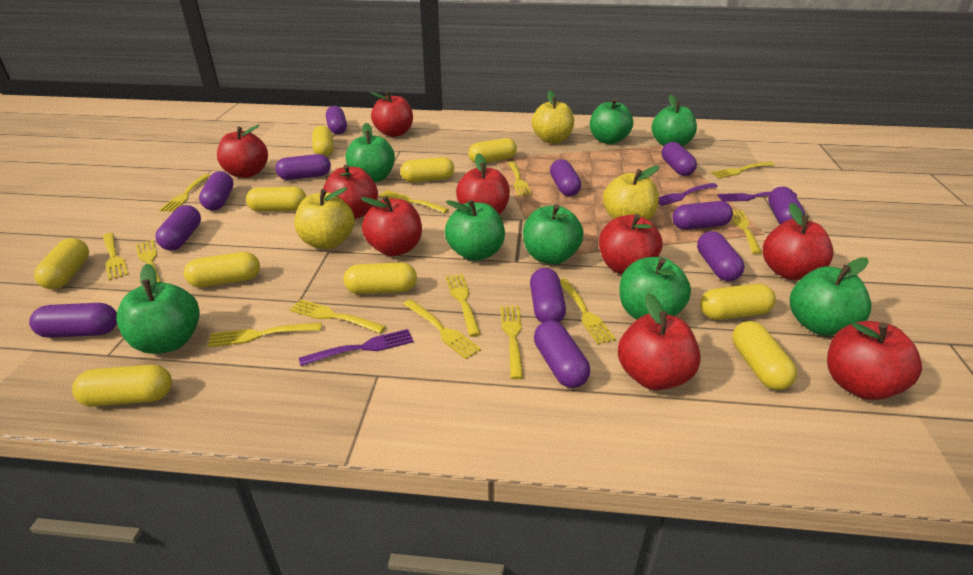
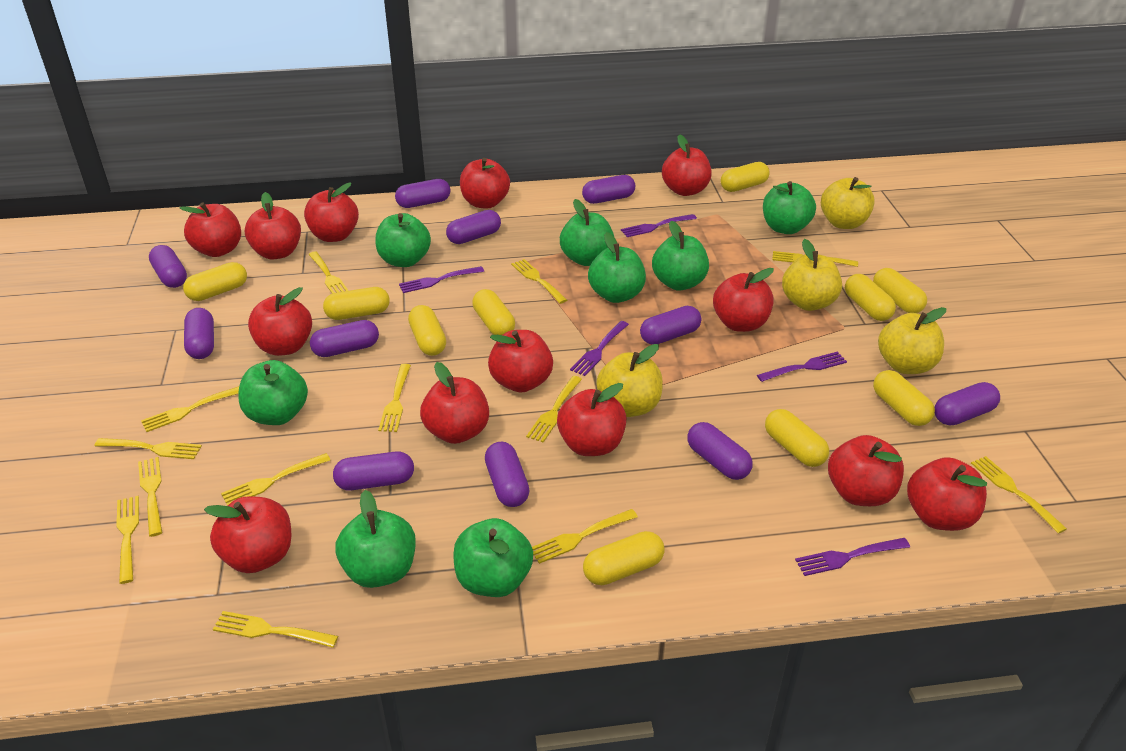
purple capsule: [29,303,117,338] [155,205,201,250] [199,171,233,210] [275,154,331,180] [326,106,347,134] [530,268,566,323] [534,320,590,388] [550,159,581,196] [661,142,697,176] [672,201,733,230] [697,231,744,281] [768,187,805,224] = 12 -> [149,245,187,288] [184,308,214,359] [310,320,379,357] [333,451,414,490] [395,179,450,208] [446,210,501,244] [485,442,530,507] [582,175,635,204] [640,306,701,345] [687,422,753,480] [935,382,1000,426] = 11
purple fork: [299,329,414,366] [658,183,718,206] [717,192,797,202] = 3 -> [399,266,484,293] [570,321,629,376] [621,214,697,237] [757,352,847,382] [795,538,910,576] = 5
red apple: [217,125,268,178] [323,164,378,219] [360,196,422,256] [370,91,413,137] [456,153,510,214] [599,214,663,274] [618,293,701,390] [763,203,834,280] [827,321,922,400] = 9 -> [180,202,241,257] [204,496,291,573] [245,192,301,259] [248,287,312,356] [304,183,359,242] [420,362,489,444] [460,158,510,209] [488,330,553,393] [557,383,626,456] [662,134,712,196] [713,268,774,332] [828,435,904,506] [907,457,987,531] = 13
yellow apple: [294,187,355,249] [532,91,574,144] [603,166,659,220] = 3 -> [596,344,663,417] [782,239,842,311] [821,177,875,229] [878,307,946,374] = 4

